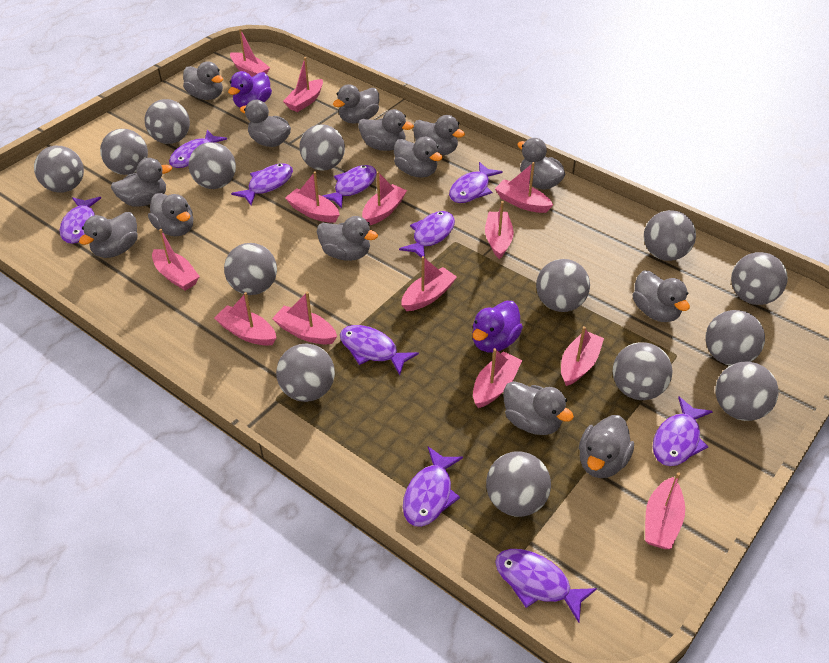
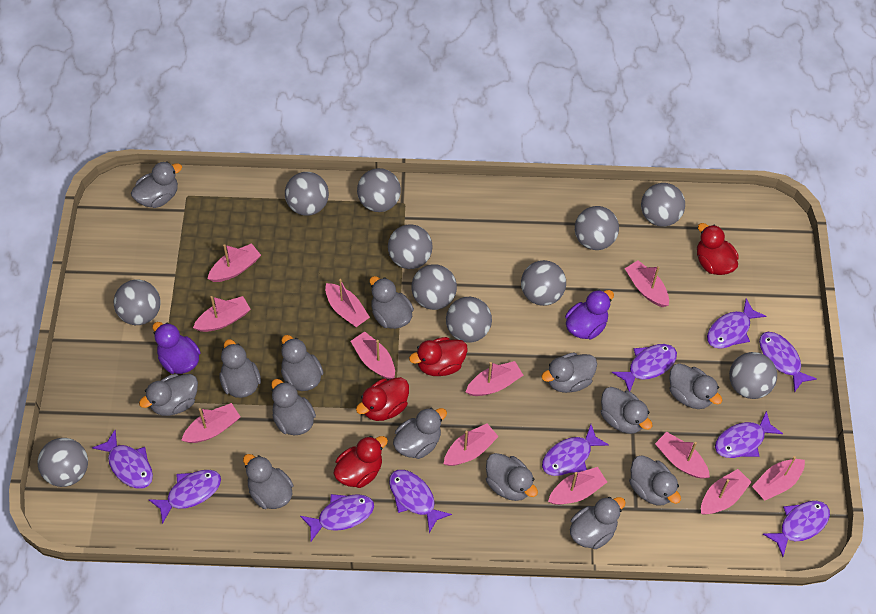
grey ball: [34,146,84,192] [100,129,148,175] [145,99,190,144] [189,142,236,189] [224,243,277,295] [276,344,335,402] [299,124,345,171] [486,451,551,517] [536,259,590,312] [612,342,672,400] [644,210,696,261] [706,310,765,366] [715,362,778,421] [731,252,788,305] = 14 -> [38,438,88,487] [114,280,161,325] [285,172,329,216] [357,168,401,212] [388,225,432,269] [412,264,457,310] [446,297,492,343] [521,260,566,306] [575,206,619,250] [641,183,685,227] [729,352,777,399] = 11
pink boat: [152,229,200,291] [214,292,276,346] [230,28,270,77] [272,292,337,344] [283,57,323,112] [285,171,340,223] [362,171,407,225] [401,256,457,311] [473,348,522,408] [485,201,514,259] [495,162,553,213] [561,326,604,386] [645,472,685,549] = 13 -> [181,403,240,443] [193,296,251,332] [207,243,261,282] [325,279,370,327] [351,332,395,379] [444,423,499,466] [466,361,523,396] [548,467,607,505] [625,260,669,307] [655,432,710,479] [701,469,751,515] [752,456,805,501] = 12
red duck: none = 0 -> [333,436,388,488] [356,377,409,421] [409,337,468,376] [697,223,739,275] = 4

